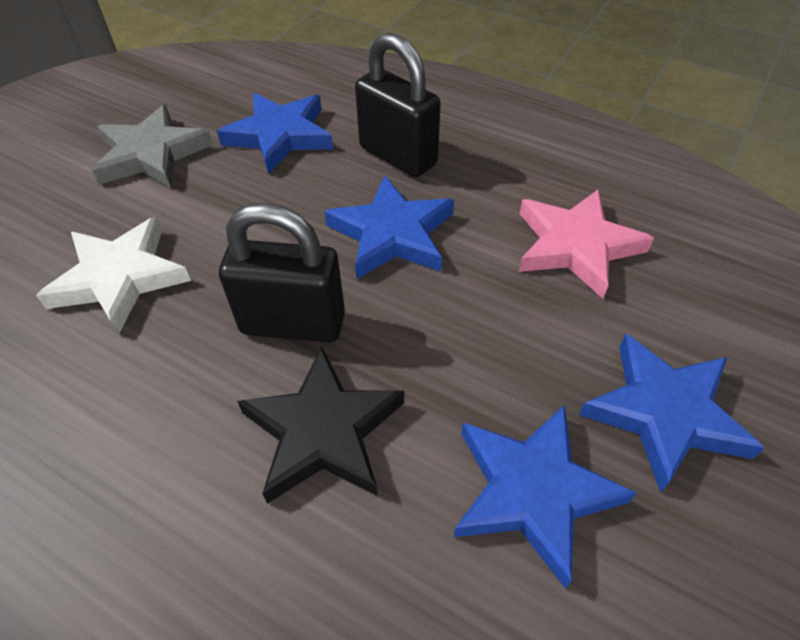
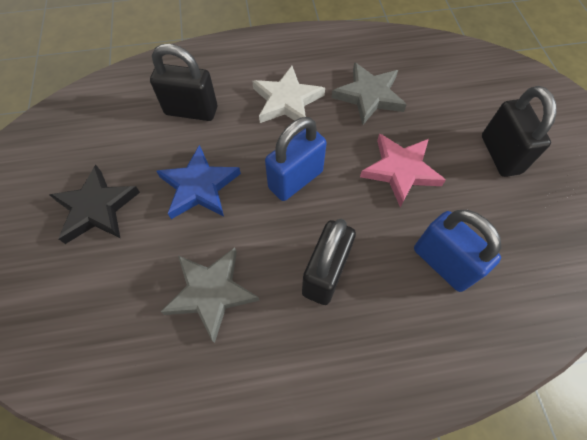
black padlock: [219,203,345,342] [355,33,441,177] = 2 -> [150,44,217,121] [302,219,356,305] [482,86,557,177] = 3
blue padlock: none = 0 -> [265,117,327,201] [414,210,501,292] = 2
blue star: [217,93,333,174] [324,176,454,279] [454,405,636,589] [579,334,764,492] = 4 -> [156,145,241,219] = 1
grey star: [92,105,213,188] = 1 -> [161,248,260,343] [332,62,407,125] = 2

